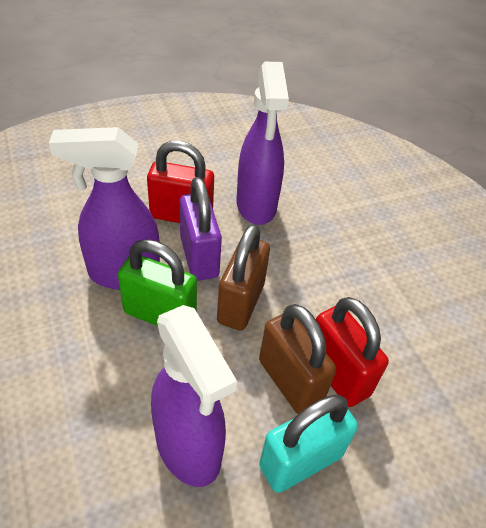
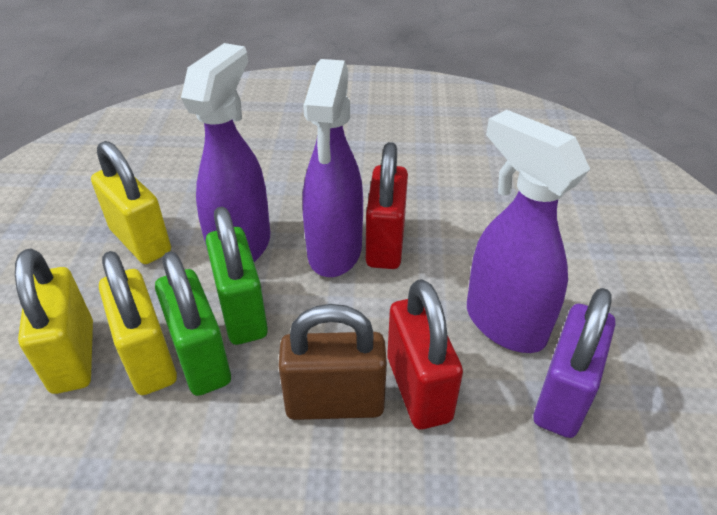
brown padlock: [217,224,270,331] [259,304,336,414] = 2 -> [278,304,387,420] = 1
green padlock: [118,239,197,326] = 1 -> [155,251,231,396] [205,207,268,345] = 2
turquoise padlock: [259,394,358,493] = 1 -> none = 0
yellow padlock: none = 0 -> [15,249,93,394] [91,141,171,264] [99,251,177,395] = 3

